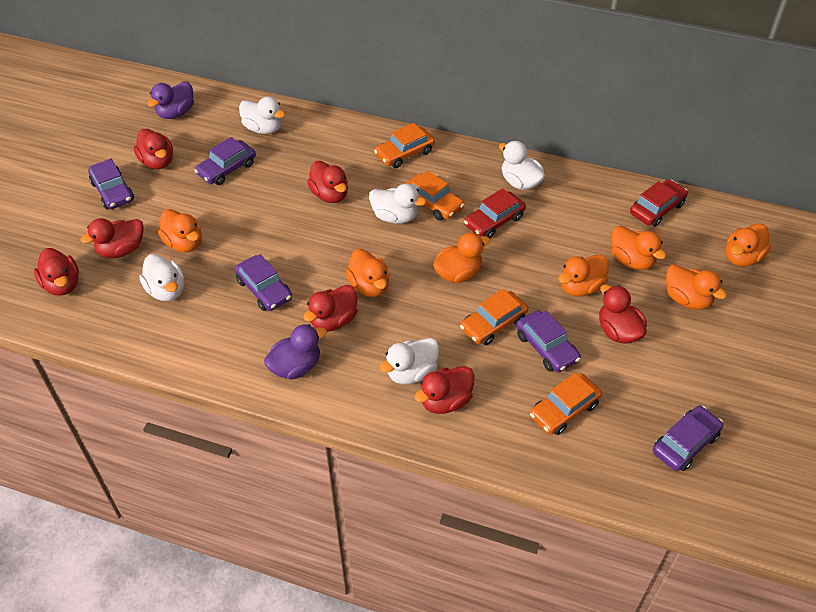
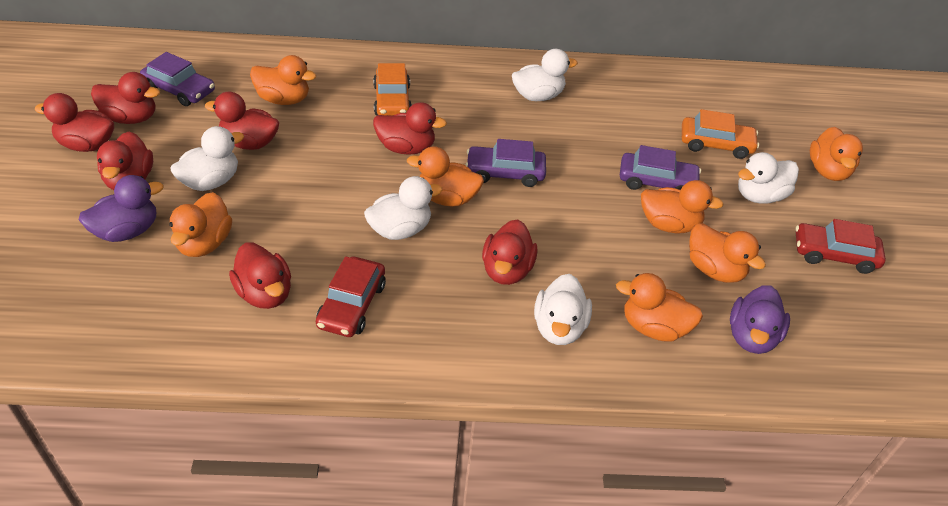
orange car: [374,123,435,168] [405,170,464,221] [460,289,528,346] [530,373,602,435] = 4 -> [373,63,412,116] [682,109,759,159] = 2
purple car: [88,159,134,209] [194,137,256,185] [234,254,292,311] [516,310,581,373] [653,406,723,471] = 5 -> [140,52,215,106] [465,139,546,187] [620,145,701,190] = 3

